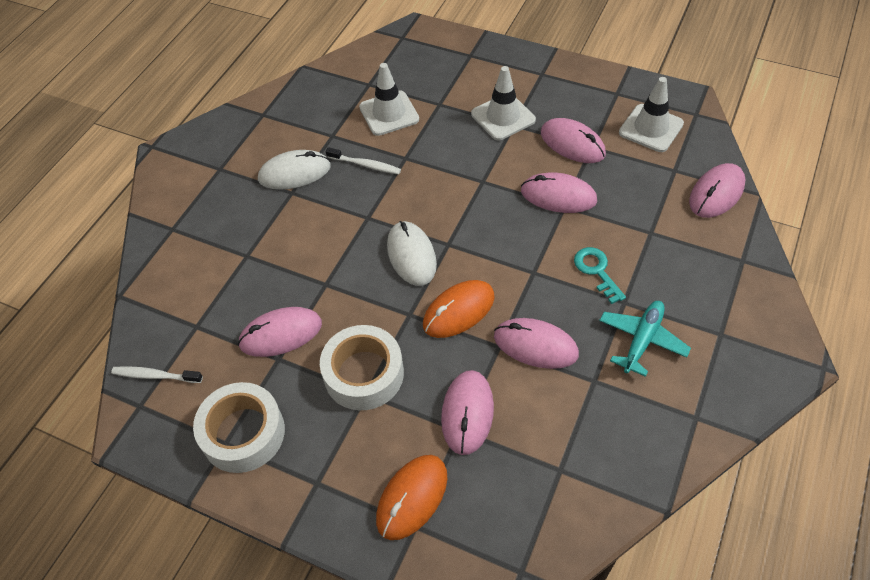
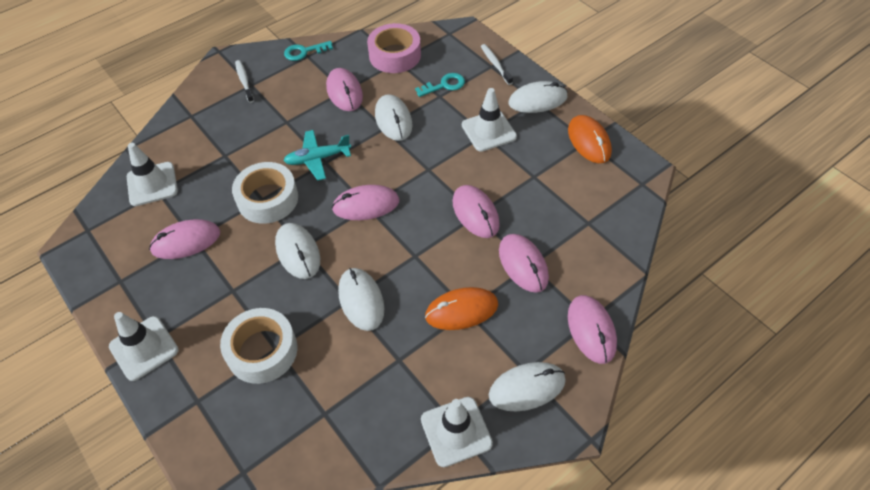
pink tape: none = 0 -> [367,23,421,73] = 1
turquoise key: [574,247,626,304] = 1 -> [284,41,333,61] [415,73,465,97] = 2
white mouse: [258,150,331,190] [387,221,437,286] = 2 -> [275,223,320,279] [338,268,384,331] [375,94,412,141] [489,362,566,411] [508,81,568,113] = 5
white traffic cone: [359,63,419,136] [471,66,536,140] [619,77,684,152] = 3 -> [109,312,178,381] [127,143,178,206] [421,397,493,467] [462,88,517,152] = 4

